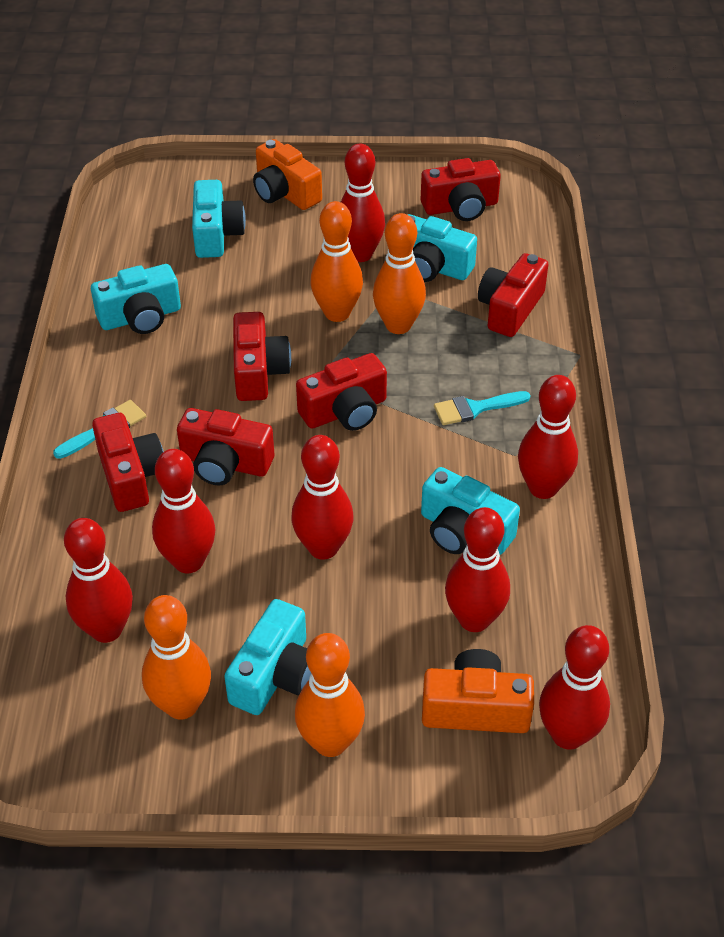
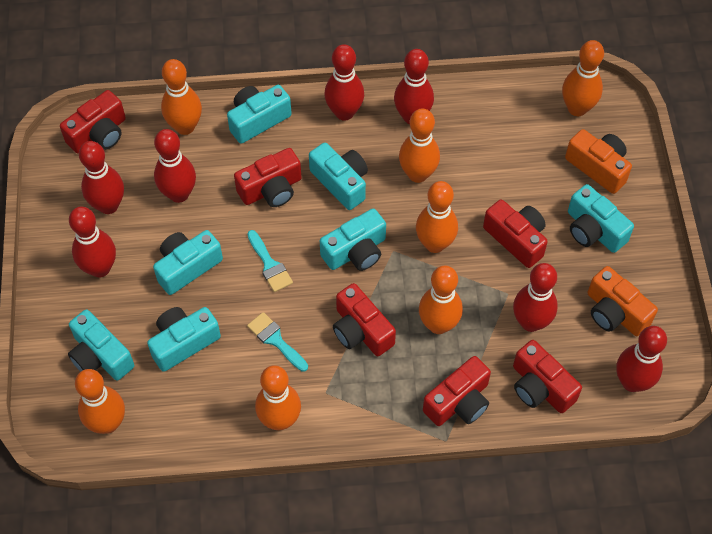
orange bowling pin: [142,595,211,720] [295,633,365,757] [310,201,363,322] [373,213,426,334] = 4 -> [75,369,125,434] [161,59,202,135] [255,365,301,430] [399,109,440,183] [416,181,458,253] [419,266,463,334] [562,40,604,116] = 7
turquoise camera: [91,264,181,334] [192,180,246,258] [224,599,311,715] [407,214,477,282] [421,467,520,555] = 5 -> [68,309,134,380] [147,307,221,372] [153,230,223,295] [227,85,292,144] [309,143,368,210] [320,209,386,271] [568,184,634,253] = 7

